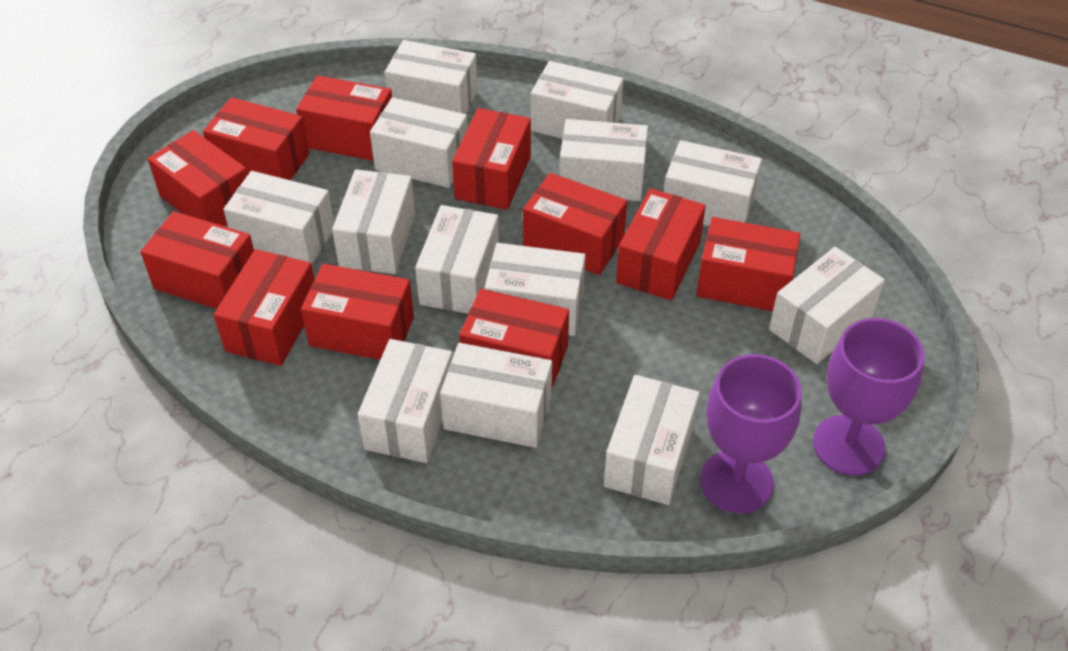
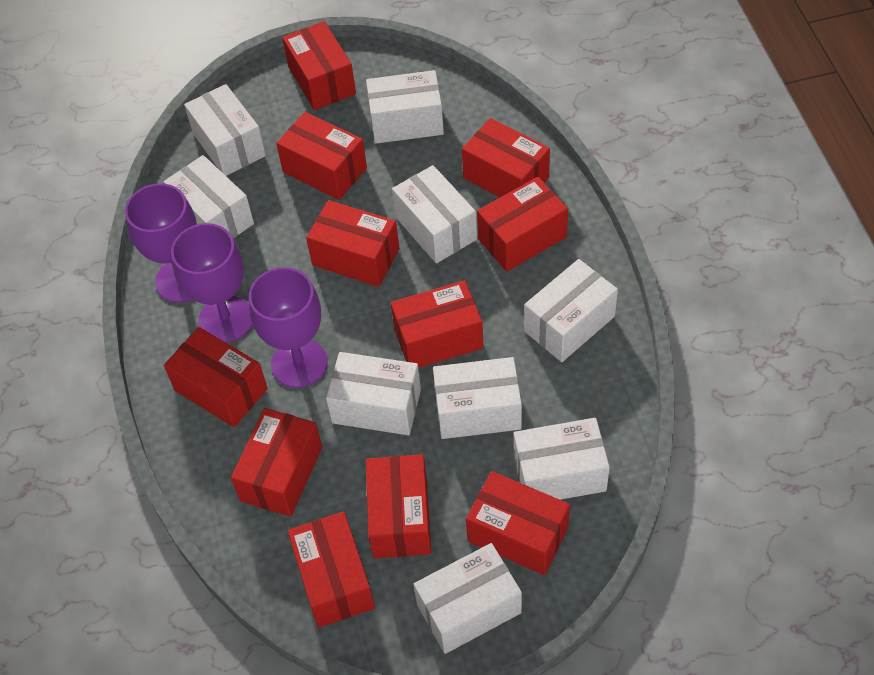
purple goblet: [700,354,802,513] [813,318,925,475] = 2 -> [125,183,197,303] [171,223,252,343] [249,267,327,388] = 3
white box: [223,171,334,265] [332,169,415,274] [358,339,453,463] [370,98,468,188] [385,40,478,114] [415,205,499,314] [440,343,552,448] [485,243,586,336] [531,61,624,139] [559,119,648,201] [604,375,700,505] [664,140,762,226] [769,247,885,364] = 13 -> [163,155,254,239] [184,84,266,176] [326,352,421,435] [366,70,444,144] [392,165,477,263] [414,543,522,654] [433,357,522,439] [514,418,610,500] [524,259,618,362] = 9

